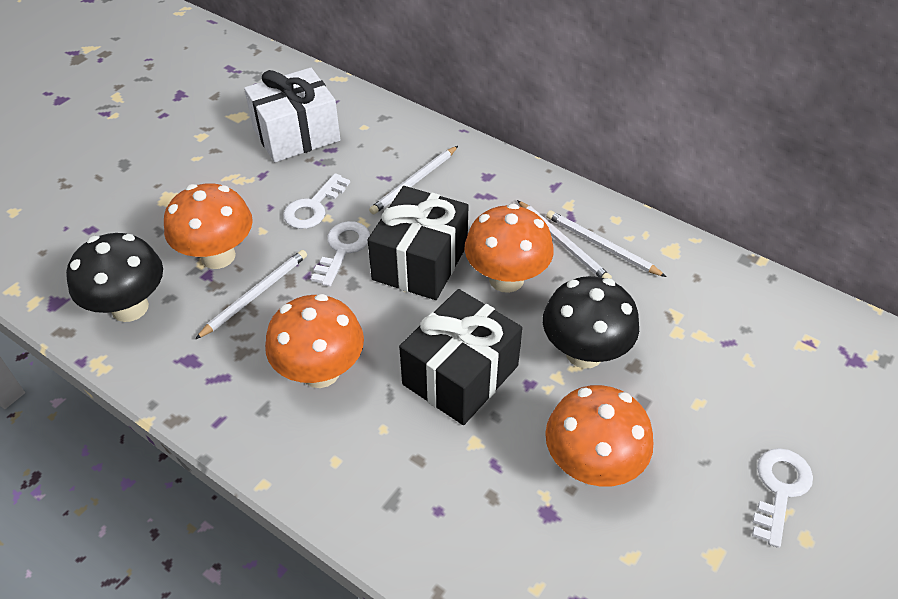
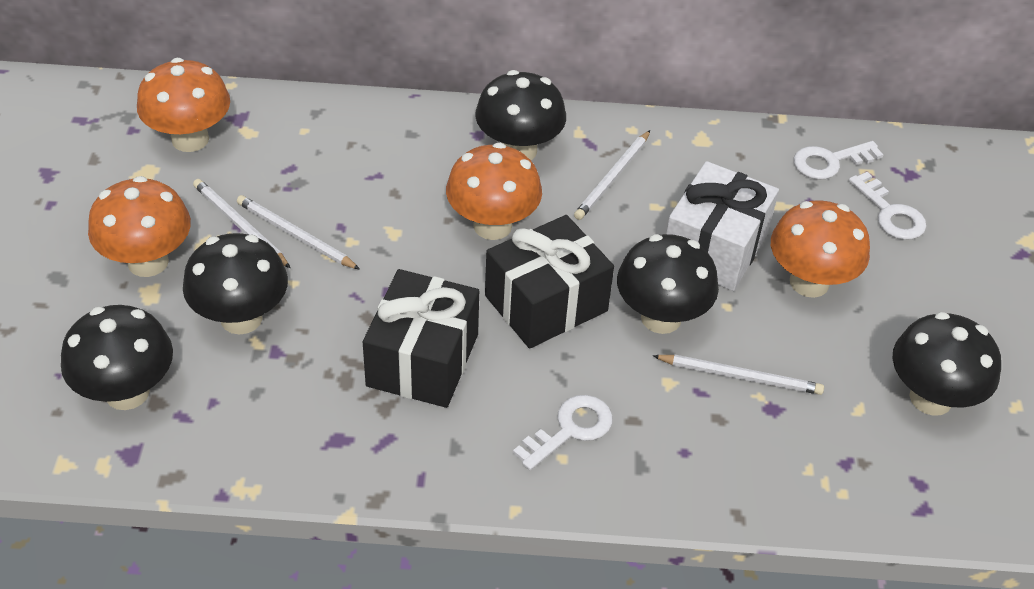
black mushroom: [66,233,163,322] [543,276,639,369] = 2 -> [61,305,173,410] [183,233,288,335] [475,70,566,160] [617,234,719,334] [892,312,1001,416] = 5

